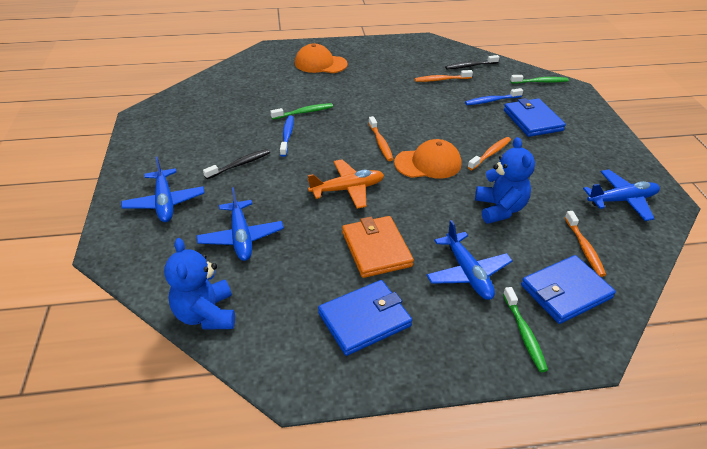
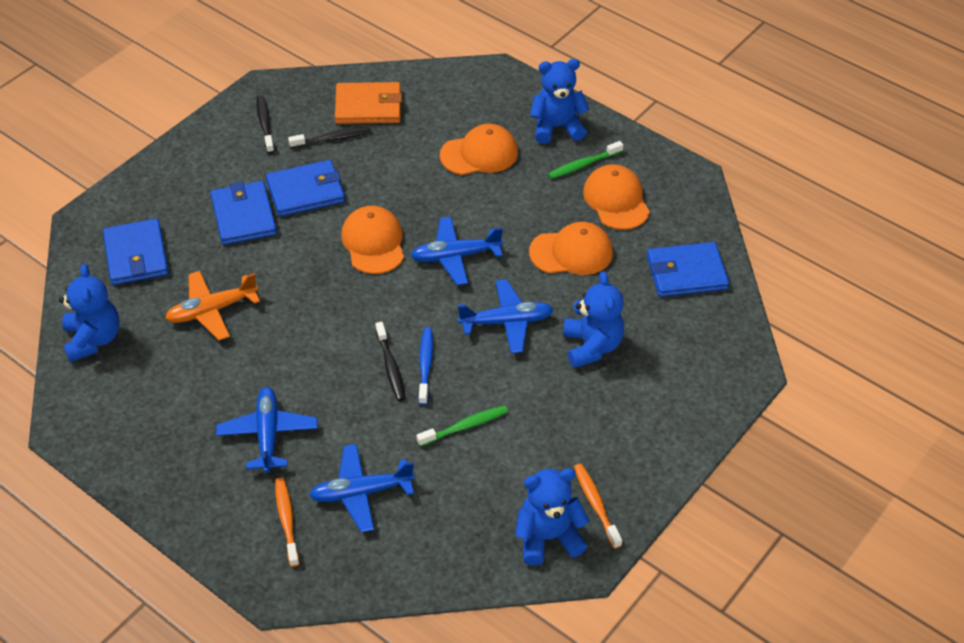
black toothbrush: [203,149,270,179] [445,55,499,69] = 2 -> [256,95,274,154] [288,127,371,148] [375,322,406,401] = 3
blue teddy bear: [164,238,235,330] [475,137,535,224] = 2 -> [59,264,119,362] [515,468,590,566] [530,59,590,144] [563,271,624,368] = 4
blue toothbrush: [280,115,294,157] [465,88,523,105] = 2 -> [418,327,433,405] = 1
blue wallet: [318,280,412,356] [504,98,566,137] [521,255,616,324] = 3 -> [103,219,169,285] [211,181,277,245] [266,160,345,217] [647,242,729,297] = 4
green toothbrush: [270,103,333,119] [503,287,548,372] [510,75,569,84] = 3 -> [416,405,508,447] [548,141,623,179] = 2
orange cap: [295,44,348,73] [394,139,461,178] = 2 -> [341,206,404,274] [440,124,518,175] [529,222,613,275] [583,164,650,230] = 4
orange toothbrush: [369,116,393,161] [415,70,473,82] [468,137,511,170] [565,211,606,277] = 4 -> [275,478,299,567] [574,464,622,549] = 2

